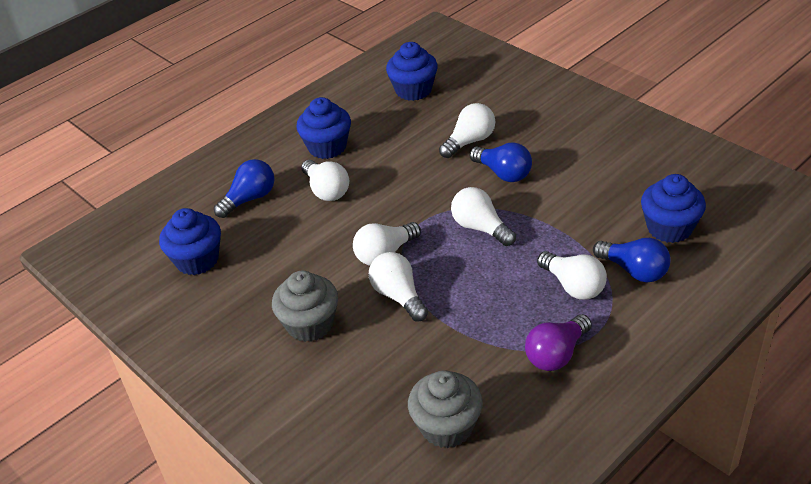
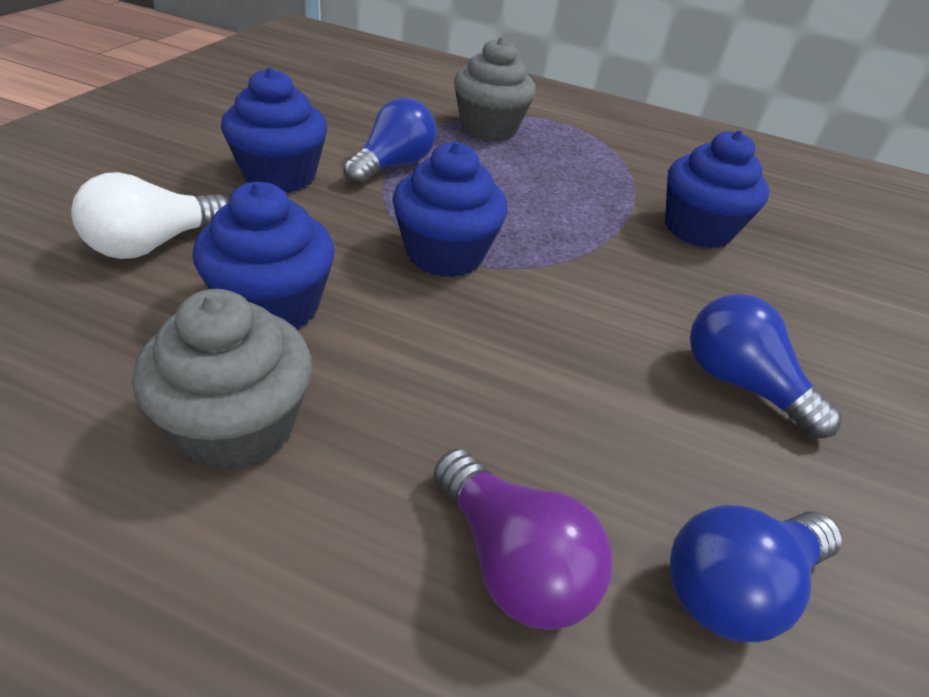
white light bulb: [301,160,349,201] [353,222,421,266] [369,252,428,321] [439,103,496,158] [451,187,516,246] [537,251,607,300] = 6 -> [71,172,229,259] = 1

